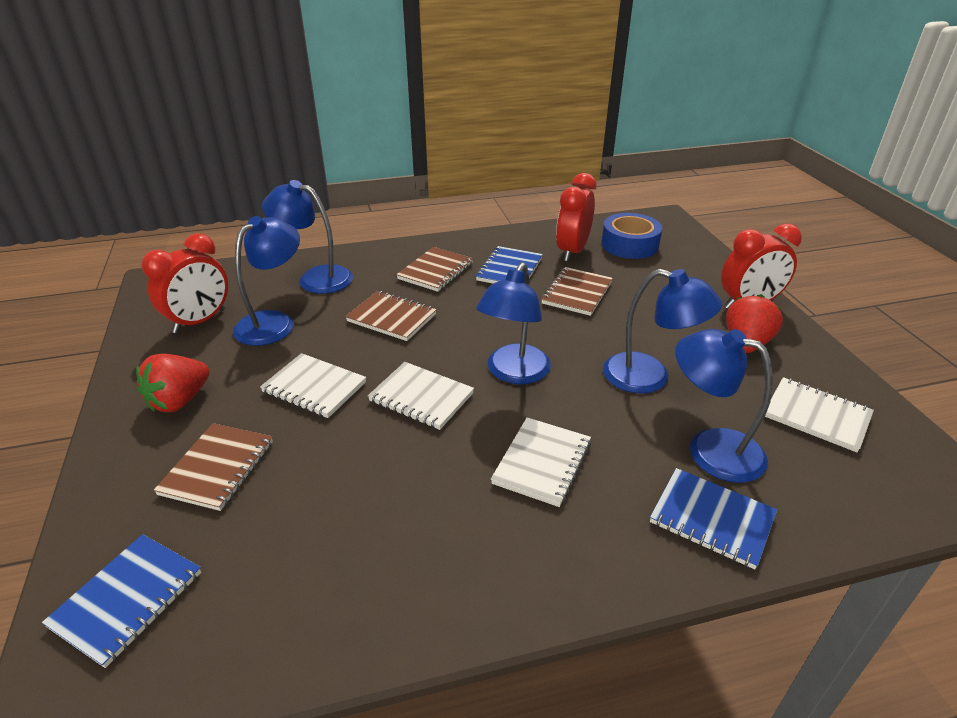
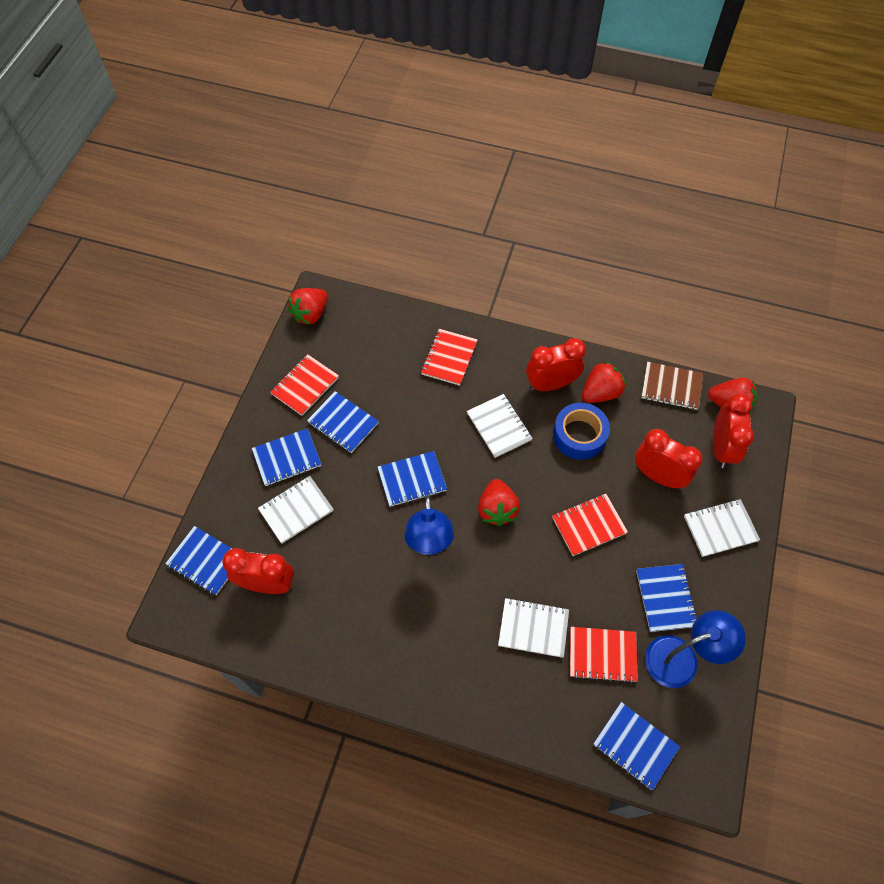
blue lamp: [233,216,300,346] [262,180,353,294] [476,262,551,384] [603,269,722,394] [675,329,773,483] = 5 -> [404,495,454,555] [645,610,746,688] = 2
blue notebook: [42,534,201,668] [476,246,543,283] [650,468,777,569] = 3 -> [165,526,232,595] [252,428,321,486] [307,391,379,453] [377,451,447,507] [593,702,680,790] [636,564,697,632] = 6
brown notebook: [154,423,273,511] [345,291,437,341] [396,247,473,292] [541,267,613,316] = 4 -> [641,362,703,410] = 1
red clock: [141,233,228,333] [556,173,596,262] [721,224,802,309] = 3 -> [222,548,294,594] [526,338,586,391] [635,429,703,489] [713,393,754,468] = 4
red notebook: none = 0 -> [270,354,339,416] [421,329,478,386] [552,494,628,556] [570,627,638,683] = 4
red strawberry: [136,354,210,412] [726,294,783,353] = 2 -> [288,288,328,325] [478,479,520,526] [582,361,625,403] [708,378,757,414] = 4

